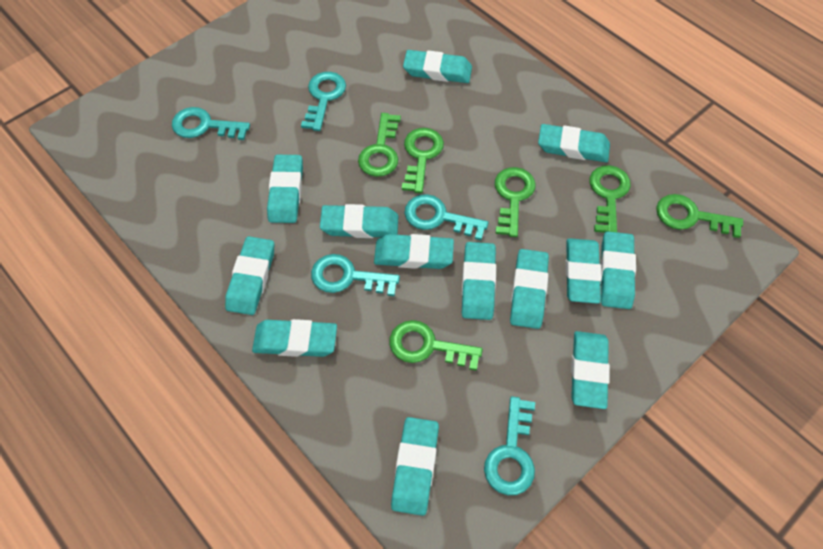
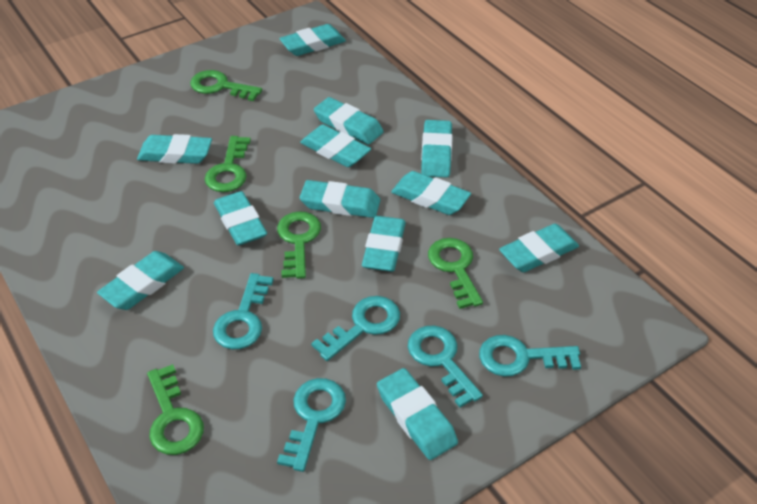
green key: [358,113,401,177] [389,320,483,371] [402,128,444,193] [495,167,536,237] [589,165,631,233] [656,194,743,238] = 6 -> [147,364,204,455] [190,70,262,101] [205,136,251,192] [277,211,321,279] [428,238,483,309] = 5
turquoise eraser: [225,236,274,315] [252,319,337,357] [267,155,303,223] [320,204,398,238] [374,234,454,269] [391,417,439,516] [403,50,472,83] [462,242,496,320] [510,249,549,329] [538,124,610,162] [566,238,602,304] [571,331,610,409] [600,231,636,309] = 13 -> [97,251,184,310] [137,134,212,164] [214,191,267,245] [279,24,346,56] [300,125,371,167] [300,180,381,218] [314,97,384,145] [362,216,406,272] [377,368,458,460] [391,171,471,215] [421,120,453,178] [499,224,579,272] = 12

